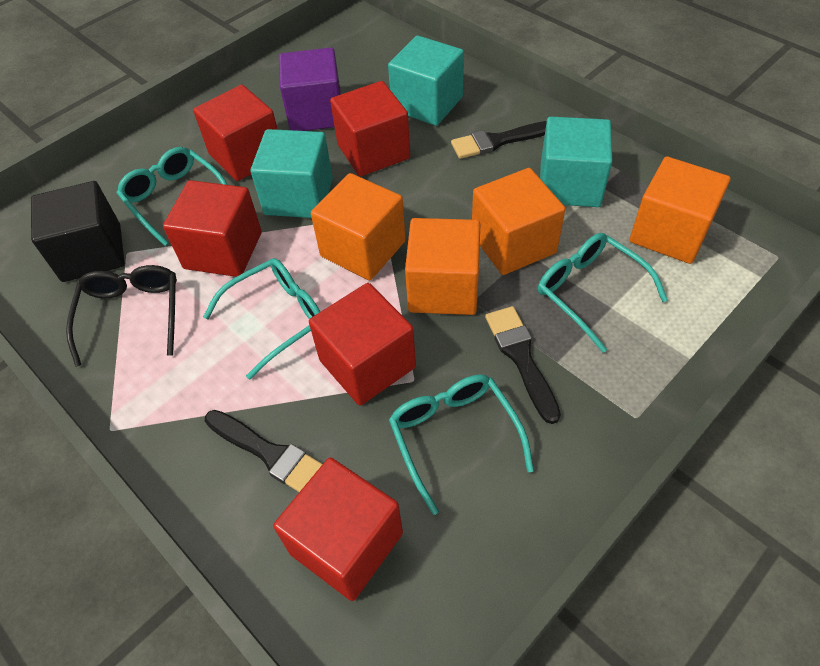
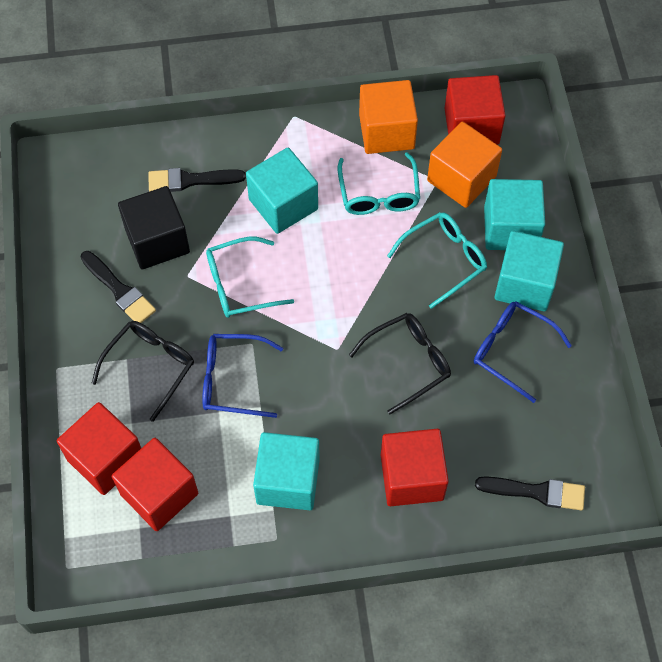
black glasses: [66,265,177,367] = 1 -> [92,321,194,422] [349,313,451,414] = 2
blue glasses: none = 0 -> [202,334,283,418] [474,301,572,403] = 2
orange cube: [311,173,406,280] [405,218,480,315] [472,168,565,275] [630,157,730,264] = 4 -> [359,80,418,154] [427,122,502,208] = 2
purple cube: [279,47,341,131] = 1 -> none = 0
red cube: [163,180,262,277] [193,85,278,181] [273,457,403,601] [309,283,416,406] [330,81,410,176] = 5 -> [57,402,141,495] [112,438,198,531] [381,429,449,506] [444,75,506,145] = 4
turquoise cube: [251,129,333,218] [388,36,464,126] [540,117,613,207] = 3 -> [246,148,318,234] [253,432,320,510] [484,179,545,250] [494,231,564,311] = 4
turquoise glasses: [117,147,228,246] [203,258,321,380] [389,374,534,515] [538,233,668,353] = 4 -> [206,237,294,318] [337,152,420,215] [387,212,487,309] = 3

